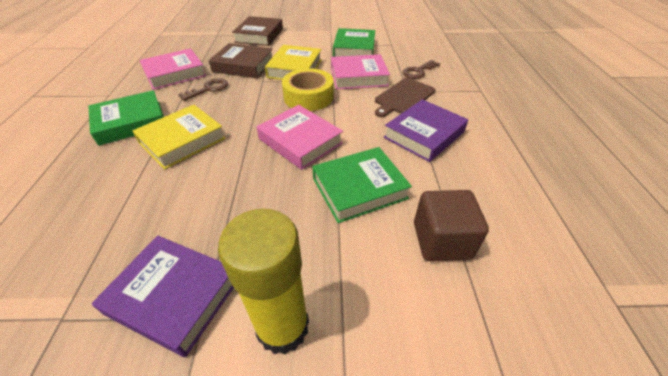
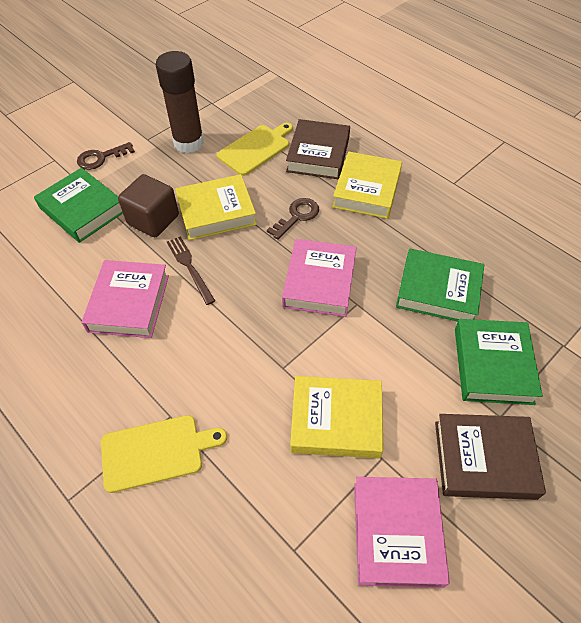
brown cutting board: [375,78,435,117] = 1 -> none = 0
brown fork: none = 0 -> [167,236,215,305] = 1
brown glue stick: none = 0 -> [155,51,204,153] = 1
purple book: [92,235,234,357] [384,99,468,162] = 2 -> none = 0
yellow book: [133,105,226,170] [265,45,322,80] = 2 -> [175,174,257,240] [290,376,384,458] [332,151,402,219] = 3
yellow cutting board: none = 0 -> [101,415,227,493] [217,123,293,176] = 2
yellow glue stick: [218,209,309,354] = 1 -> none = 0
yellow tape: [282,68,333,111] = 1 -> none = 0

